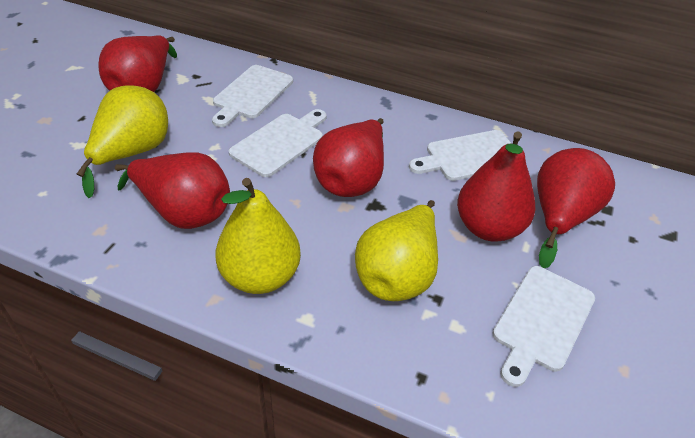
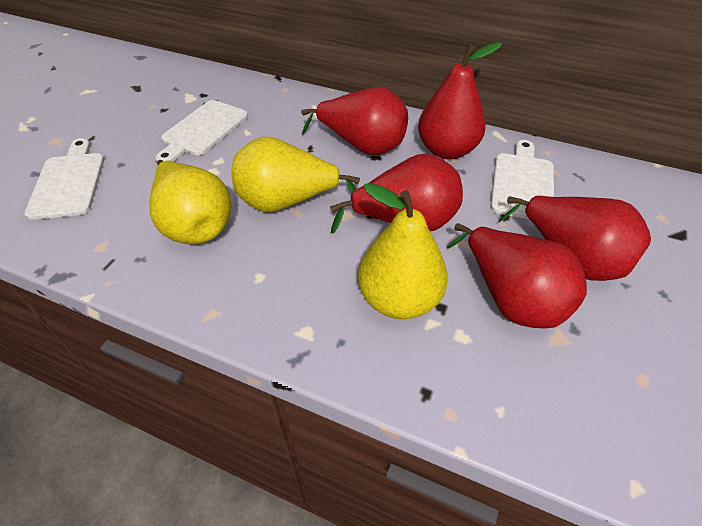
white cutting board: [212,65,293,127] [229,109,327,177] [409,130,512,181] [492,266,595,387] = 4 -> [24,138,104,220] [155,100,248,161] [490,140,554,219] = 3

